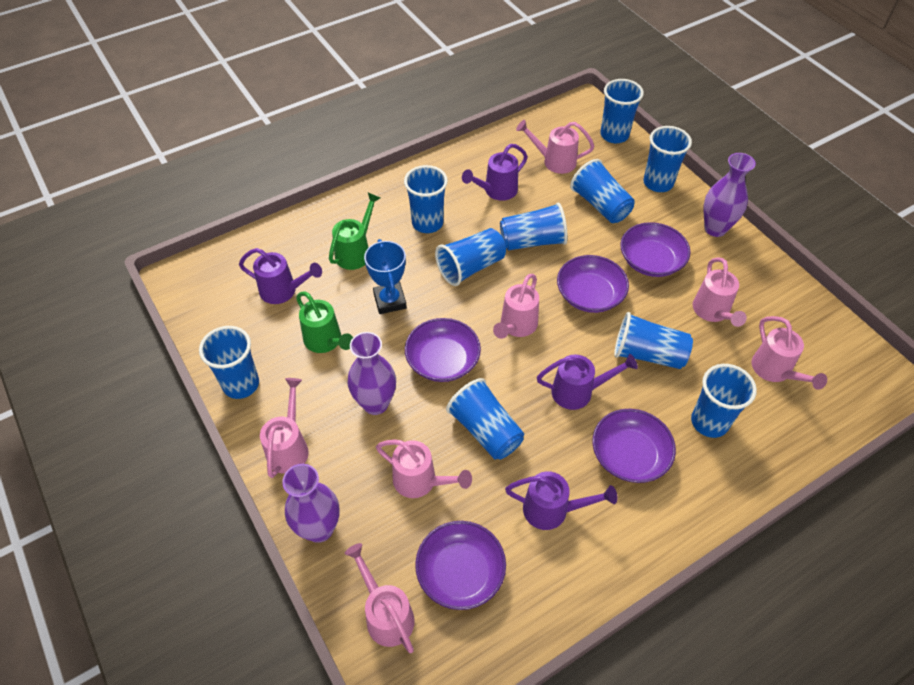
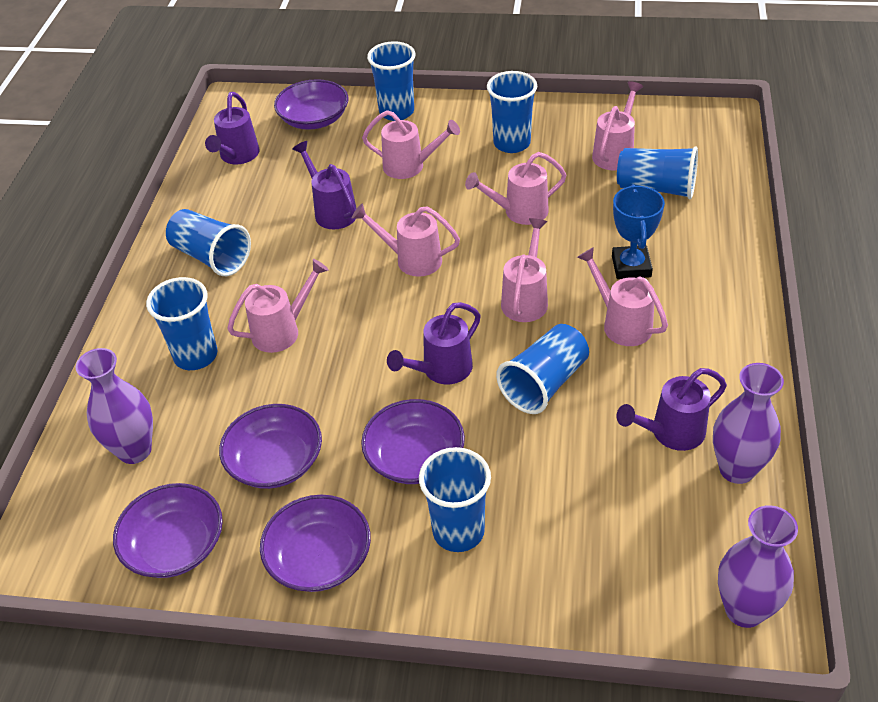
blue cup: [199,326,259,399] [404,165,448,233] [435,228,506,286] [446,378,524,460] [500,202,568,250] [570,159,635,223] [600,79,644,143] [614,312,693,369] [644,126,692,192] [691,364,757,438] = 10 -> [146,277,217,370] [166,209,251,276] [367,41,415,121] [419,447,491,552] [487,71,537,153] [496,324,589,414] [617,146,698,199] = 7
green watering can: [296,291,353,353] [329,193,380,270] = 2 -> none = 0

